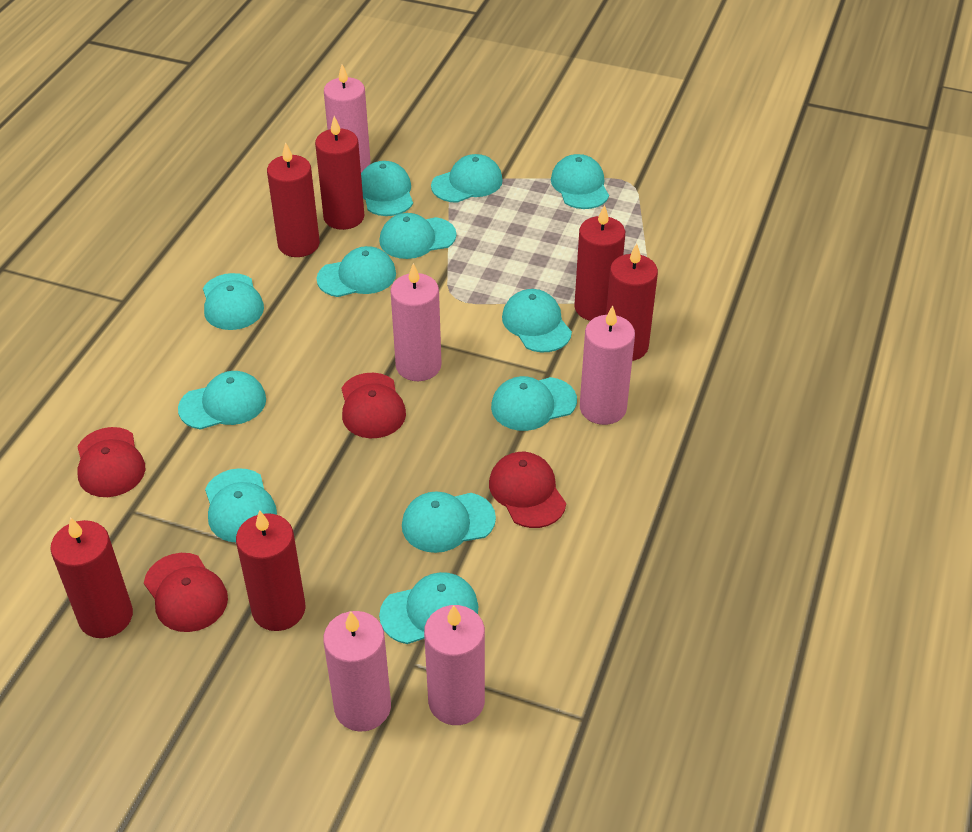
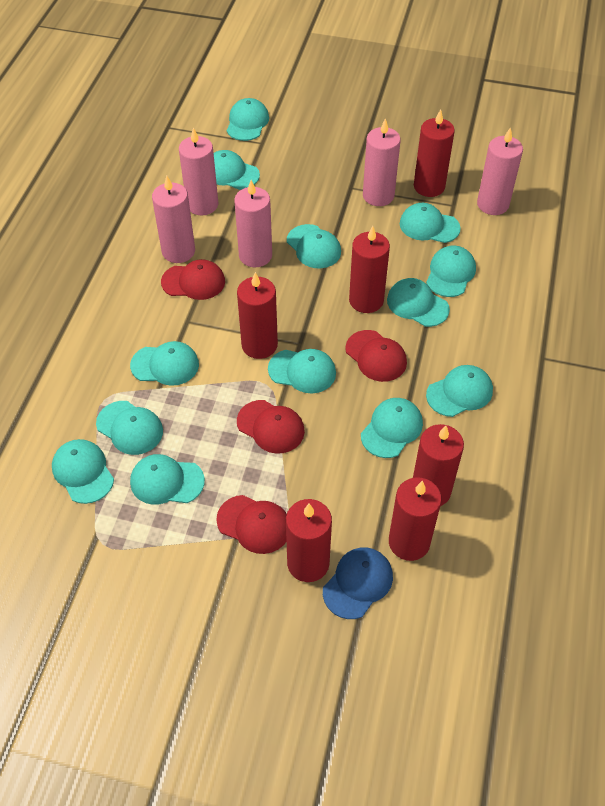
blue cap: none = 0 -> [323,547,393,619] = 1
turquoise cap: [178,371,266,430] [203,273,264,330] [205,468,277,542] [317,246,396,297] [361,161,413,216] [379,213,457,259] [379,572,478,644] [402,492,496,553] [431,154,503,203] [491,376,577,431] [502,289,572,352] [551,154,609,209] = 12 -> [52,439,114,504] [96,401,163,455] [130,341,199,386] [130,454,205,505] [214,150,260,190] [226,98,269,141] [268,349,336,393] [287,224,341,268] [361,398,423,458] [387,278,450,327] [400,203,461,243] [426,245,476,297] [426,365,493,417] = 13

